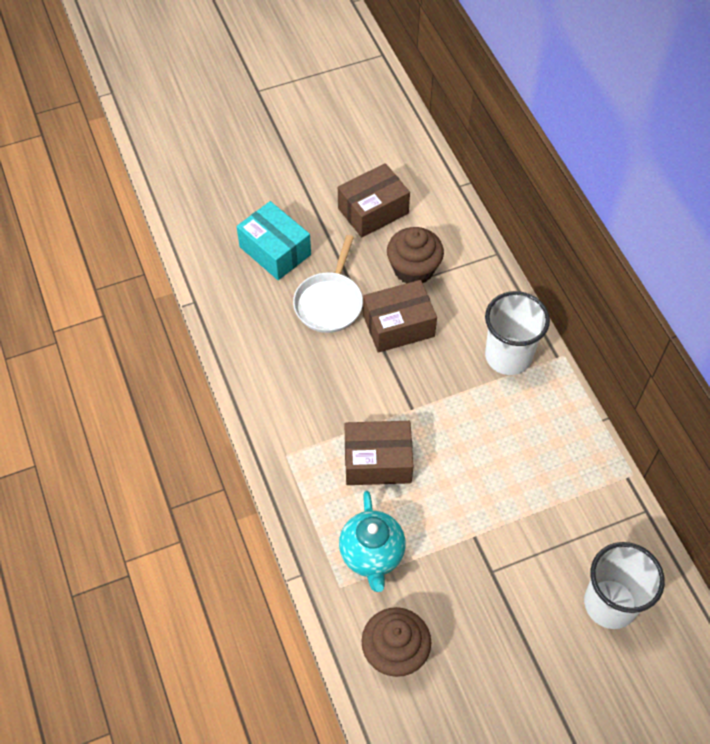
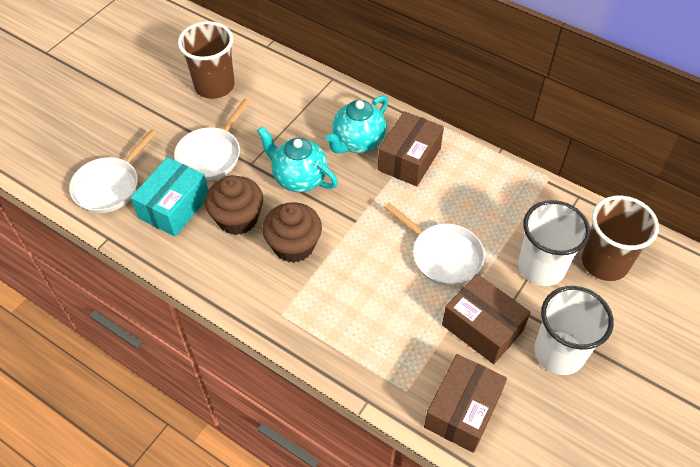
brown cup: none = 0 -> [178,21,234,99] [582,195,659,281] = 2
turquoise teapot: [339,491,406,592] = 1 -> [257,127,338,192] [326,96,388,154] = 2
white pan: [293,235,363,333] = 1 -> [69,129,157,213] [174,99,250,181] [384,203,485,286] = 3

